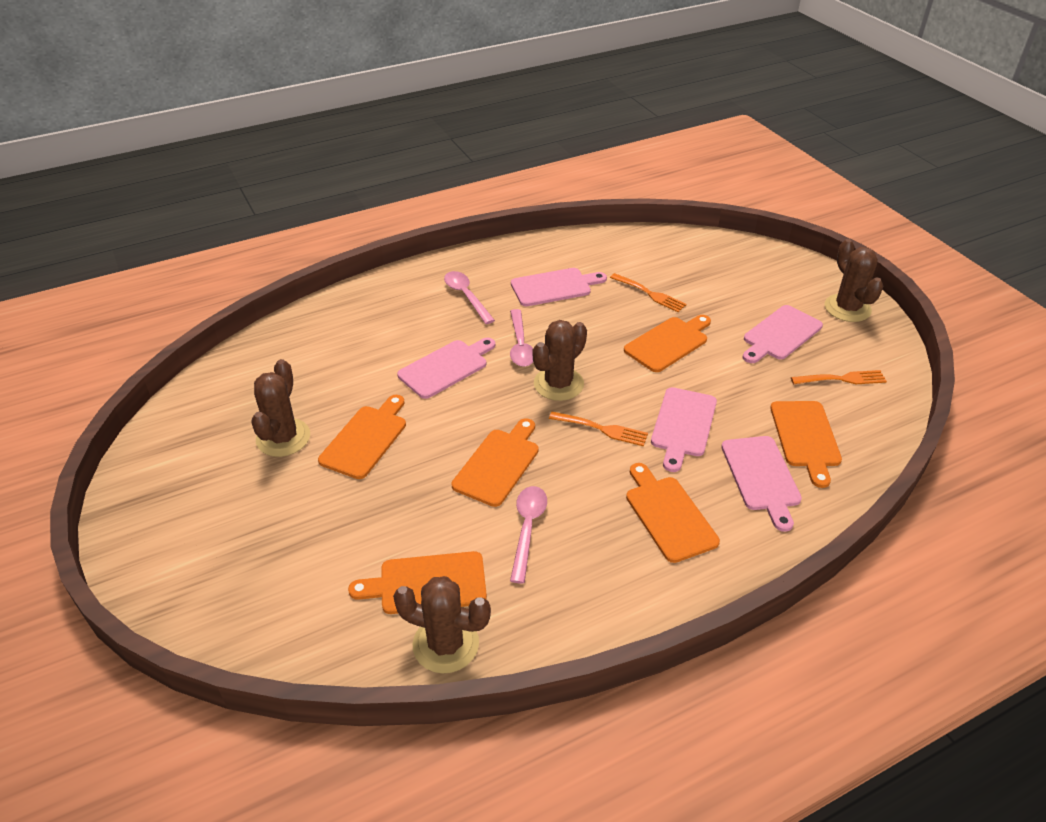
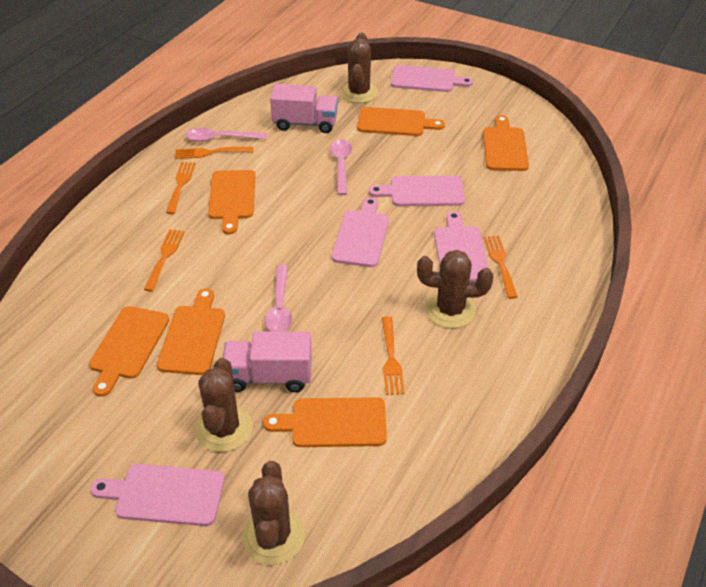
orange fork: [549,412,648,446] [610,273,687,312] [791,370,887,384] = 3 -> [144,229,185,292] [166,162,196,214] [175,147,254,159] [382,316,405,395] [484,235,518,299] = 5
pink truck: none = 0 -> [223,332,312,392] [270,84,338,133] = 2

